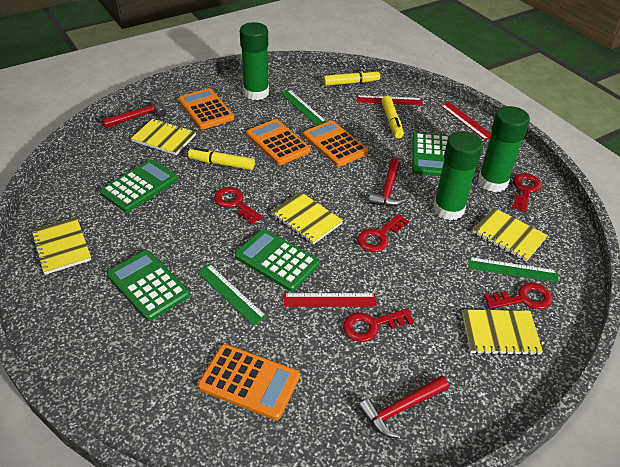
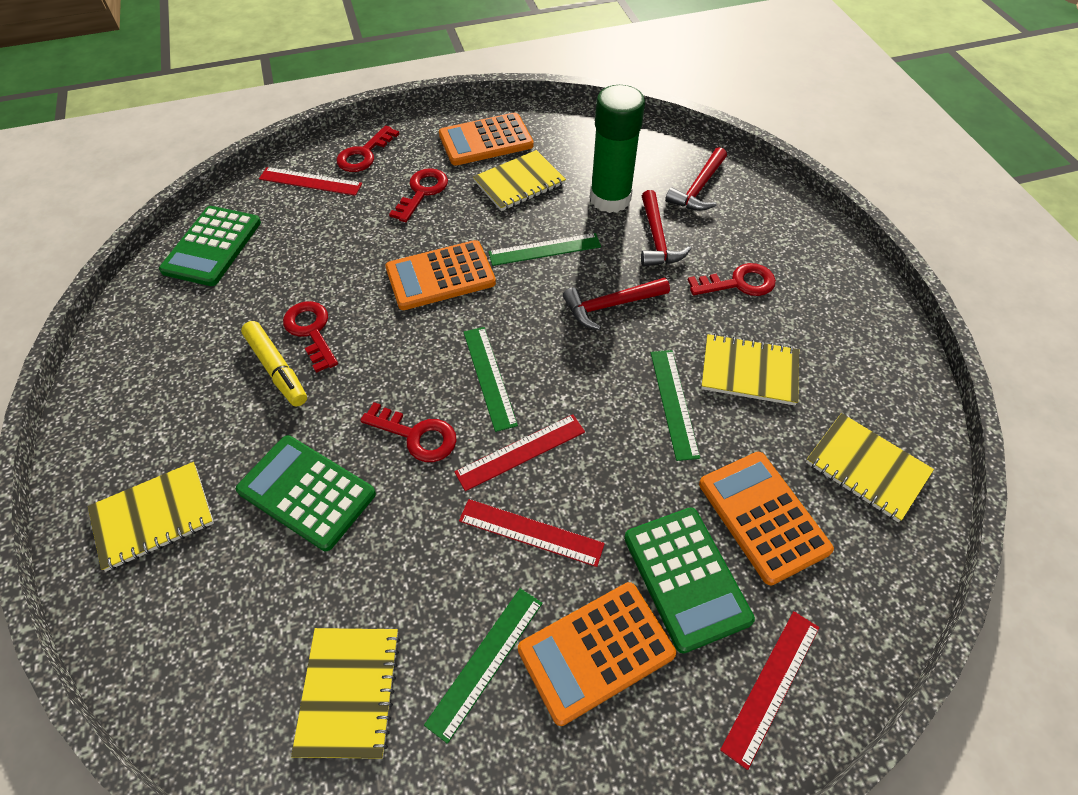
green calculator: [100,159,178,212] [107,250,190,321] [235,229,320,292] [412,132,450,176] = 4 -> [159,206,261,286] [236,435,376,551] [624,507,755,653] = 3
green glue stick: [240,22,269,100] [433,132,483,220] [478,106,530,192] = 3 -> [590,85,645,213] = 1
green ruler: [197,264,267,326] [280,90,327,126] [469,257,559,282] = 3 -> [424,588,542,744] [463,327,518,432] [488,233,601,266] [651,350,700,461] = 4
red ruler: [284,293,377,307] [357,95,423,105] [440,102,491,140] = 3 -> [259,167,362,196] [454,414,585,491] [459,499,605,567] [720,611,819,770] = 4
yellow marker: [188,147,255,170] [323,70,380,86] [382,96,404,138] = 3 -> [241,321,307,407] = 1

